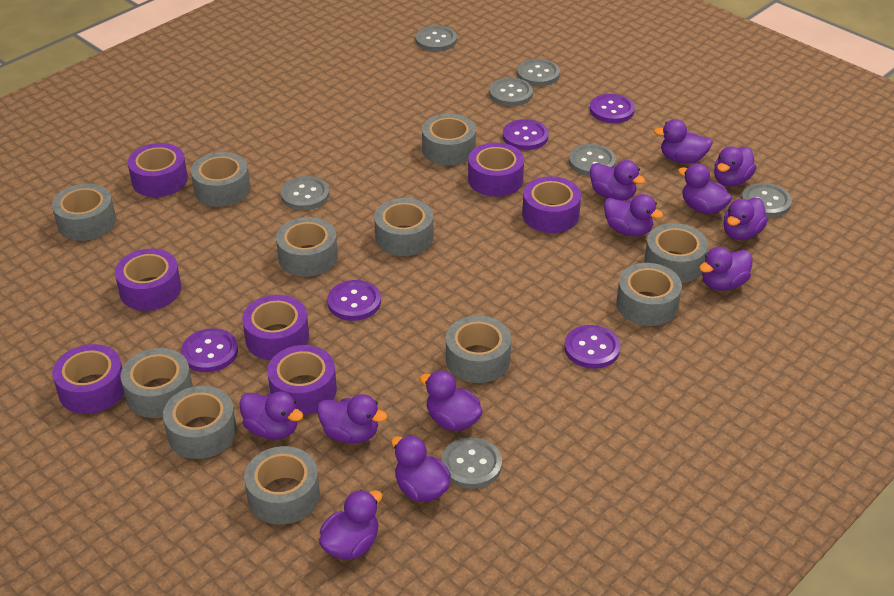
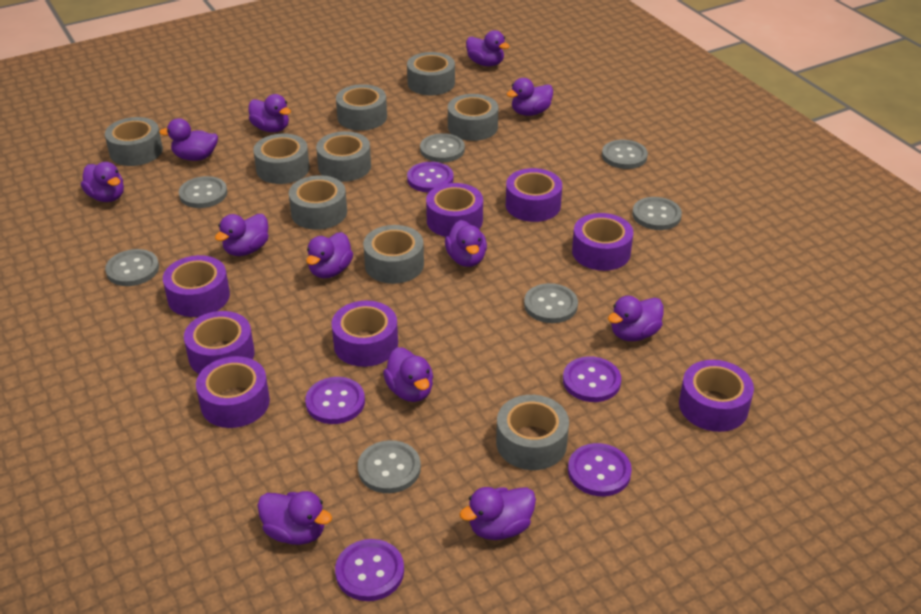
grey tape: [52,184,116,241] [121,348,193,418] [163,386,237,459] [191,152,250,207] [244,446,320,525] [276,217,338,277] [374,198,433,256] [422,114,476,166] [446,316,511,383] [616,263,682,326] [644,223,708,283] = 11 -> [105,117,163,166] [253,134,310,184] [289,175,347,230] [316,131,371,182] [336,84,387,131] [363,225,424,284] [407,52,455,95] [448,94,498,141] [496,395,569,470] = 9
purple tape: [52,344,124,414] [115,249,181,311] [128,143,188,197] [242,295,309,360] [267,345,337,415] [468,143,524,197] [522,176,581,233] = 7 -> [163,255,230,317] [184,311,255,374] [196,356,270,428] [332,301,398,367] [426,183,483,237] [506,168,562,222] [572,213,633,271] [679,360,754,432] = 8

